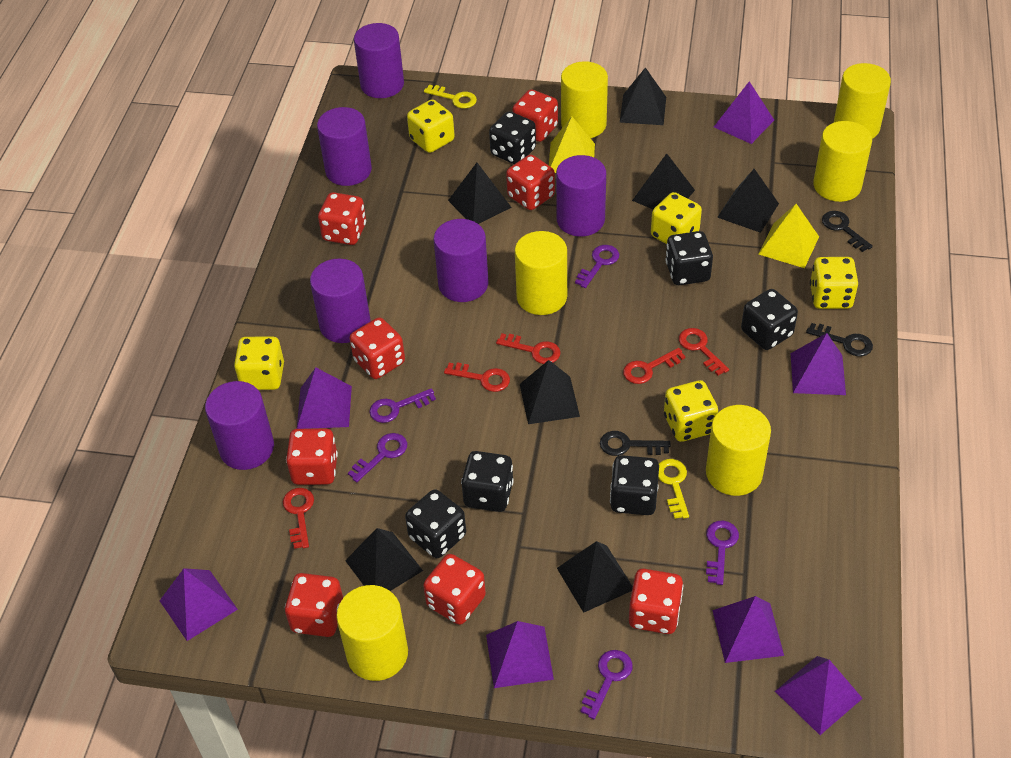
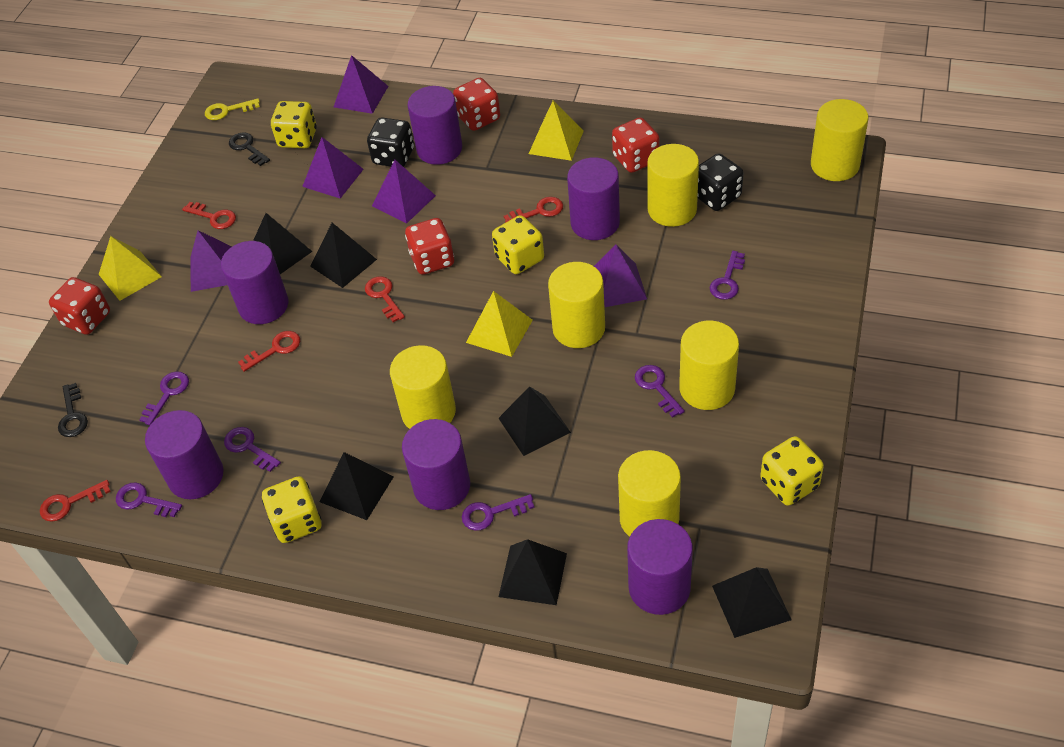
black dice: [405,489,466,558] [461,451,514,512] [489,111,536,164] [610,455,659,515] [665,231,713,285] [741,289,798,350] = 6 -> [367,118,414,167] [698,153,743,211] = 2
black key: [600,431,671,456] [806,323,873,356] [822,211,873,252] = 3 -> [58,383,88,437] [229,133,270,166] = 2
black pyramid: [345,528,423,591] [448,163,512,224] [520,360,580,424] [557,541,633,613] [620,67,666,125] [632,153,695,209] [717,169,779,233] = 7 -> [253,213,313,274] [310,223,377,288] [320,452,394,520] [498,386,571,456] [499,539,567,605] [712,567,792,638] = 6
purple key: [348,433,407,482] [369,388,436,423] [575,245,619,288] [580,650,633,719] [706,521,739,585] = 5 -> [116,482,182,517] [139,371,189,425] [224,427,281,472] [462,494,534,531] [635,365,685,418] [710,251,745,300] = 6
purple pyramid: [160,568,238,641] [297,367,352,429] [486,621,554,688] [712,596,784,663] [714,81,774,144] [775,656,863,735] [791,333,846,395] = 7 -> [190,230,232,292] [302,137,364,199] [334,55,388,114] [372,160,436,224] [594,245,647,307] = 5
red dice: [285,573,343,637] [286,428,338,485] [318,192,366,245] [350,317,405,379] [423,554,486,625] [506,155,555,210] [512,89,558,142] [629,569,683,634] = 8 -> [49,277,110,335] [405,218,454,275] [453,78,500,131] [612,117,659,173] = 4
yellow dice: [234,337,284,390] [407,99,455,153] [651,192,702,244] [664,380,718,442] [810,257,858,309] = 5 -> [262,476,321,543] [271,101,317,148] [492,215,544,274] [760,436,824,506] = 4
yellow key: [424,84,477,108] [658,459,689,519] = 2 -> [205,99,260,120] = 1
yellow pyramid: [549,116,595,173] [758,204,819,268] = 2 -> [99,236,162,301] [466,291,533,357] [529,101,584,161] = 3

